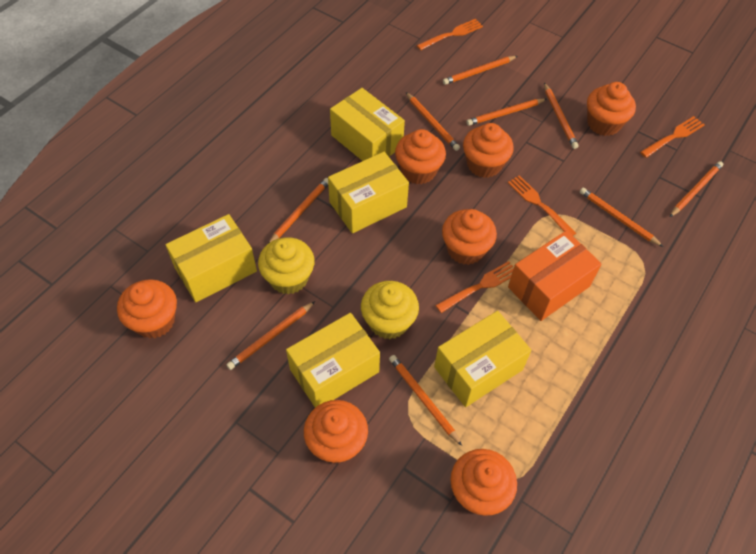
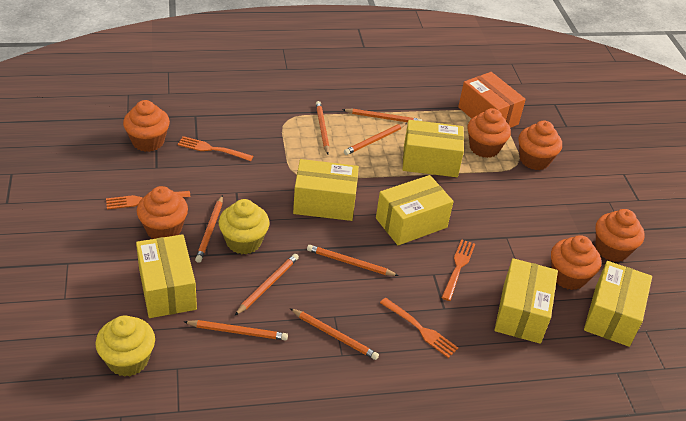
orange cupcake: [117,279,177,338] [304,400,368,464] [395,129,446,184] [442,209,497,265] [450,449,517,516] [463,123,513,178] [587,82,636,136] = 7 -> [123,100,170,152] [137,186,188,239] [467,108,511,158] [518,121,562,170] [551,235,601,290] [596,209,645,262] = 6
orange pencil: [226,301,315,370] [269,178,328,243] [389,355,462,446] [406,92,460,151] [443,56,518,85] [466,99,547,126] [544,83,579,149] [580,188,663,247] [670,161,723,217] = 9 -> [184,320,288,340] [195,195,223,263] [235,254,299,315] [290,308,379,360] [307,245,399,276] [316,101,330,155] [342,109,422,122] [344,123,407,155] = 8
yellow box: [165,214,257,302] [286,313,380,408] [328,152,409,233] [330,88,405,161] [434,311,531,407] = 5 -> [136,234,197,318] [293,159,359,221] [376,175,454,246] [402,120,464,177] [495,258,558,344] [584,261,652,347] = 6

